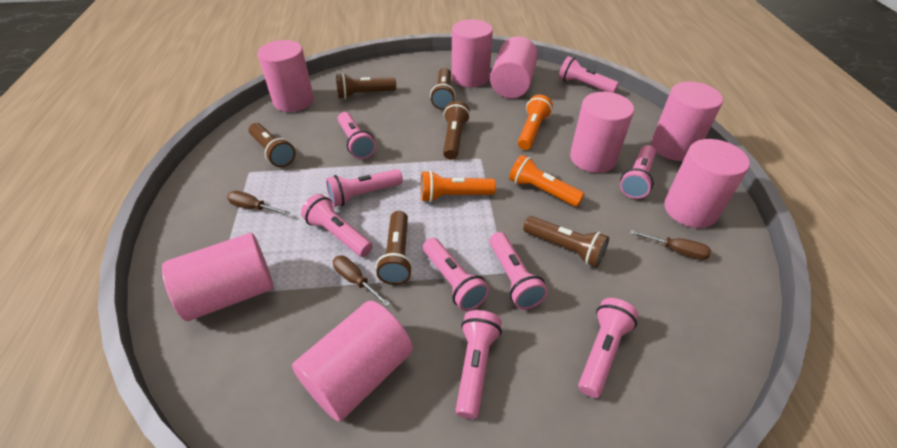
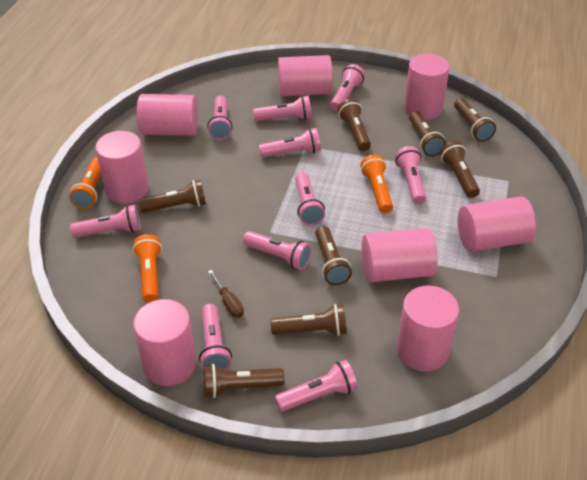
brown flashlight: [248,123,296,167] [336,73,396,99] [376,211,413,285] [430,68,456,110] [443,101,470,160] [523,216,609,267] = 6 -> [139,180,206,213] [204,364,284,398] [270,304,347,336] [315,226,352,285] [338,99,371,151] [409,111,446,156] [440,141,480,198] [454,98,496,142] = 8
brown screwdriver: [227,191,290,216] [333,256,391,307] [630,230,711,260] = 3 -> [208,270,244,318] = 1
pink flashlight: [301,194,373,257] [326,169,403,207] [338,112,376,159] [423,238,489,311] [456,310,502,419] [489,232,548,309] [559,56,619,93] [578,298,638,398] [620,145,656,199] = 9 -> [70,205,141,238] [199,304,232,370] [207,95,232,140] [243,231,311,270] [253,96,312,121] [259,128,321,158] [275,360,358,412] [295,172,325,225] [330,64,365,111] [395,146,426,204] = 10

